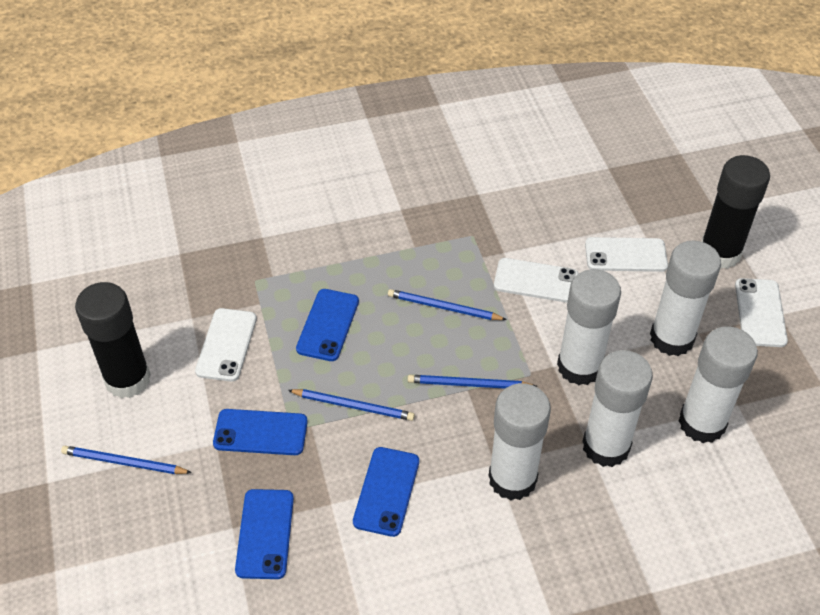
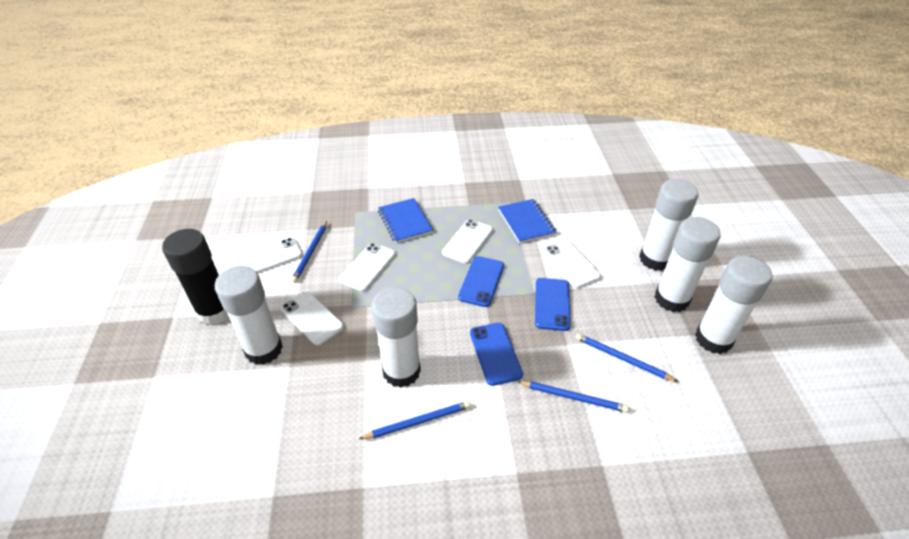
black glue stick: [75,282,151,398] [702,155,770,269] = 2 -> [162,229,229,325] = 1
blue notebook: none = 0 -> [378,198,433,243] [498,199,556,243] = 2
blue phone: [213,409,308,455] [235,489,294,579] [296,289,359,361] [353,447,419,537] = 4 -> [458,256,504,307] [470,323,523,386] [535,278,571,331] = 3
white phone: [195,308,257,382] [494,258,578,303] [585,237,668,272] [735,278,788,347] = 4 -> [236,238,302,273] [281,291,344,345] [339,243,396,292] [442,219,493,264] [543,240,601,288] = 5

